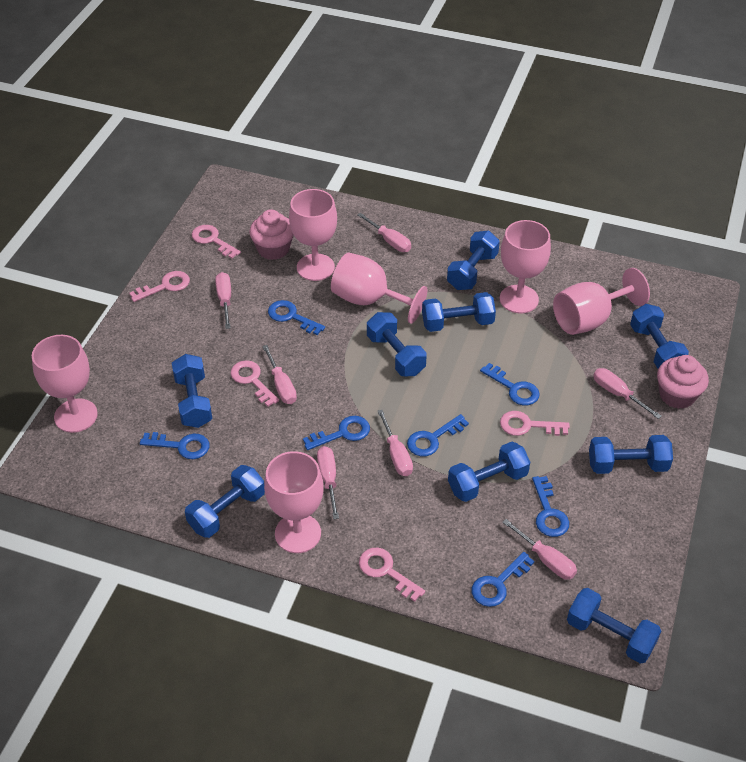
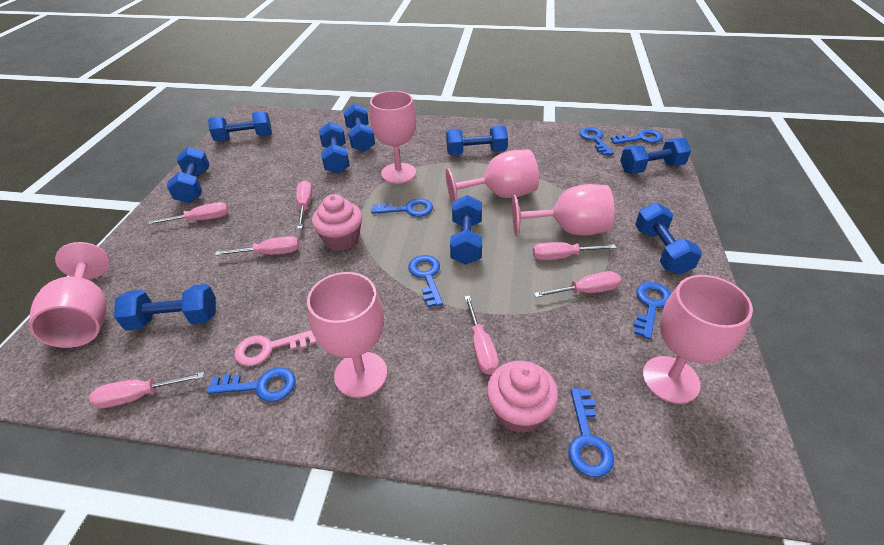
pink key: [129,271,190,302] [191,225,241,259] [230,360,279,407] [359,548,425,602] [500,411,570,436] = 5 -> [234,330,316,366] = 1

